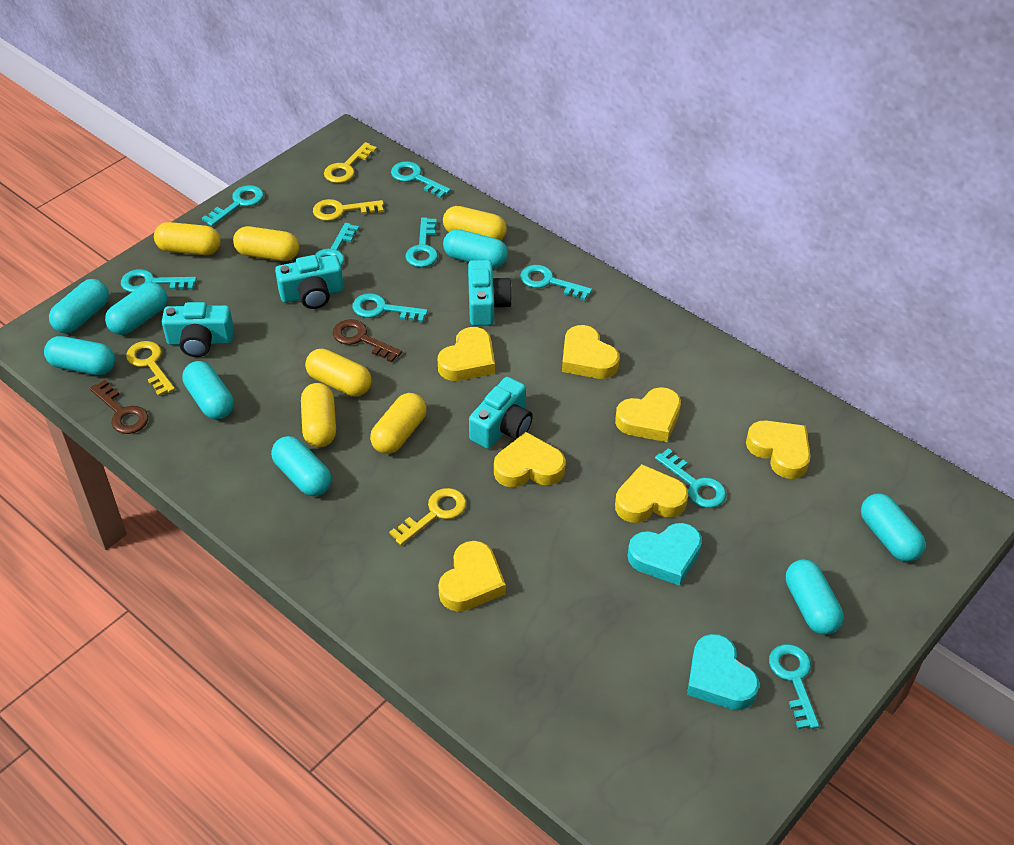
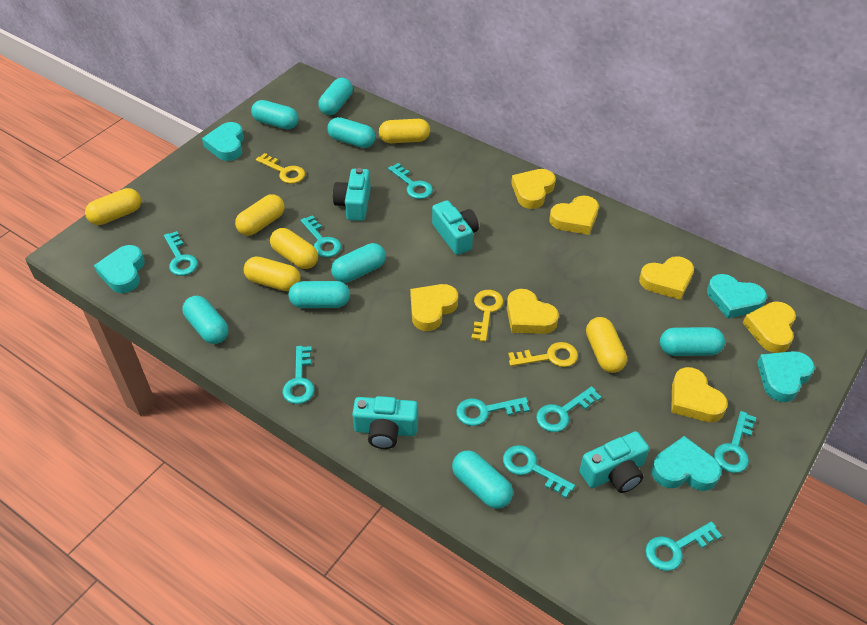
brown key: [90,380,148,434] [333,319,402,363] = 2 -> none = 0
turquoise heart: [627,523,702,586] [687,634,759,710] = 2 -> [94,245,145,293] [202,122,244,161] [651,436,721,491] [707,274,767,319] [757,351,815,402] = 5
yellow key: [126,341,175,396] [313,199,384,221] [324,142,377,183] [389,488,466,545] = 4 -> [256,153,305,184] [471,290,504,342] [508,342,578,367] = 3

